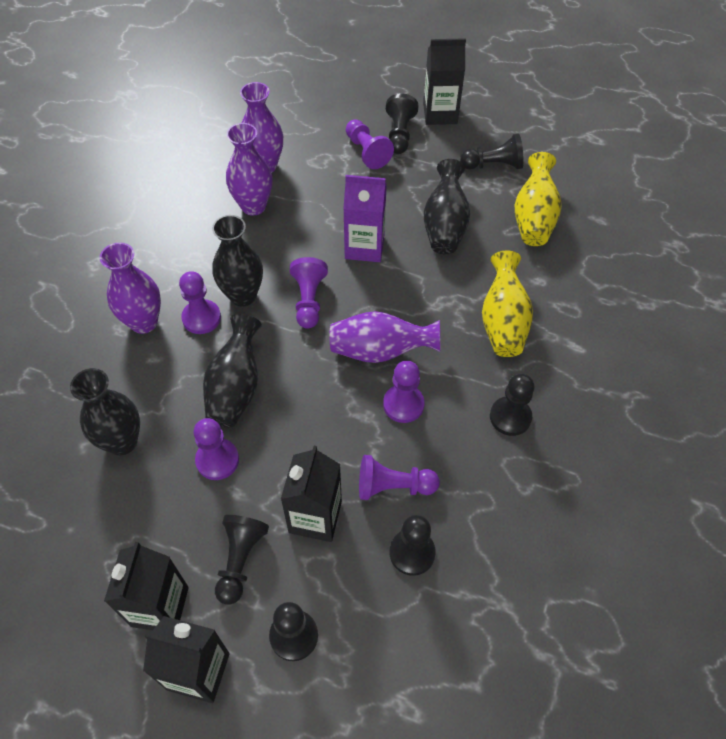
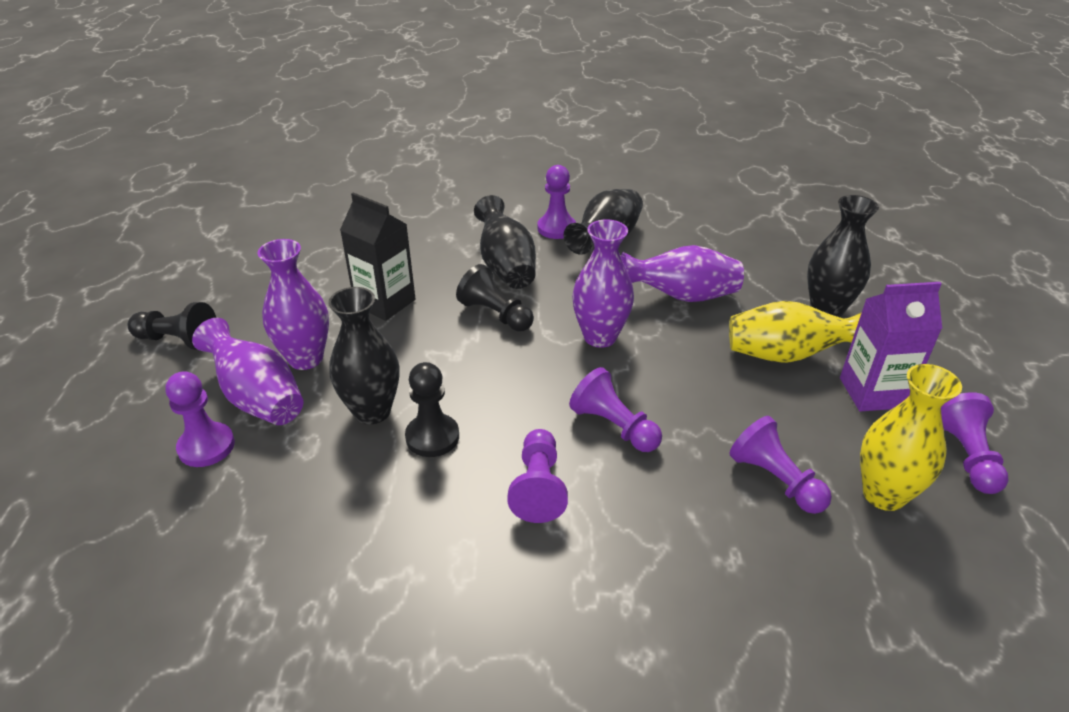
black carton: [104,542,189,630] [143,616,230,703] [281,446,342,542] [423,38,466,125] = 4 -> [340,192,415,321] = 1
black pawn: [215,515,269,605] [269,602,318,661] [386,93,419,154] [390,515,436,576] [460,134,524,170] [490,374,535,436] = 6 -> [128,302,216,350] [405,362,459,457] [456,264,534,332] = 3

